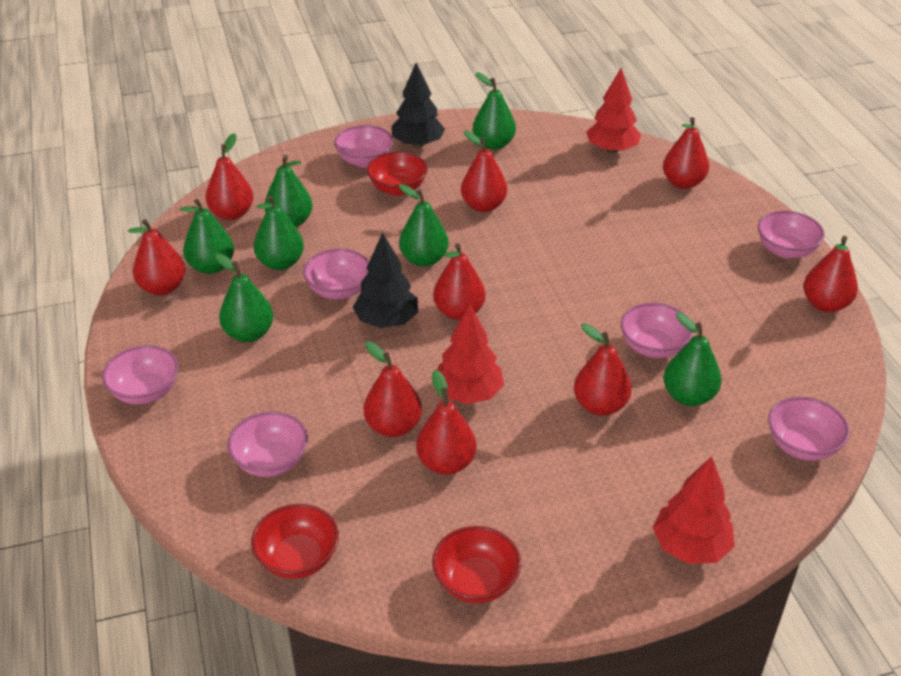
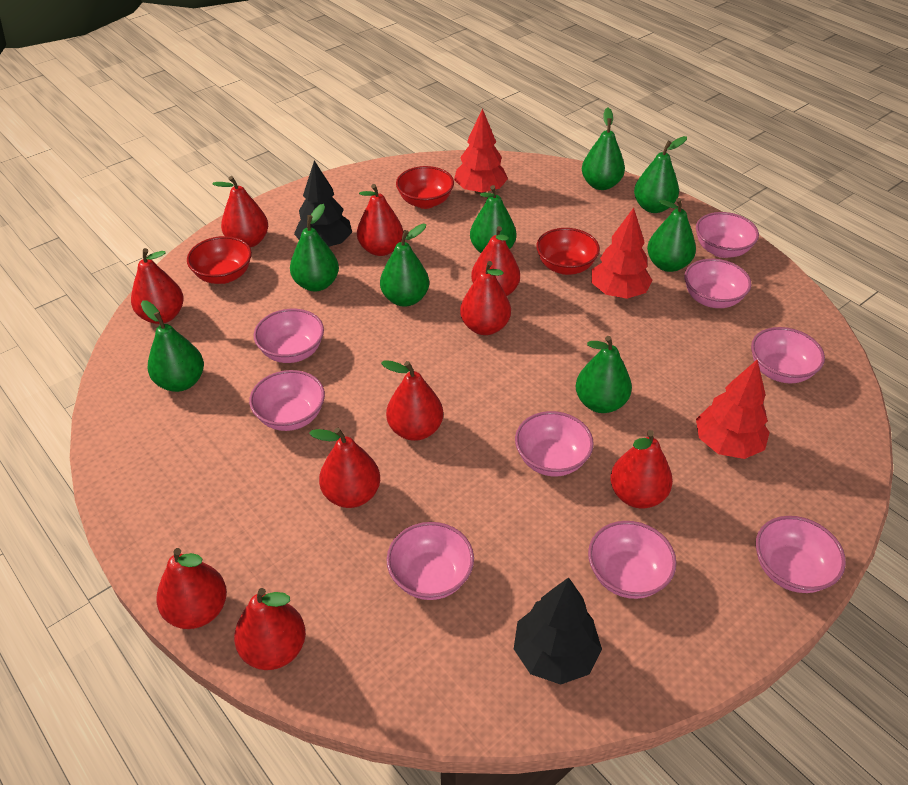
green pear: [180,199,234,274] [215,253,274,342] [253,195,304,270] [265,155,313,227] [399,184,449,267] [473,72,516,150] [664,312,722,406] = 7 -> [141,300,204,392] [290,204,339,291] [380,224,429,307] [470,185,516,253] [576,336,632,413] [582,108,625,190] [634,136,687,213] [647,198,696,272] = 8
pink bowl: [102,345,179,405] [227,411,308,477] [303,249,369,299] [334,125,393,167] [621,303,693,358] [758,211,825,259] [768,397,850,461] = 7 -> [249,370,325,431] [254,309,324,363] [387,522,474,600] [515,411,594,477] [588,521,677,599] [684,259,751,308] [696,212,759,258] [751,327,825,383] [756,516,846,593] = 9
red pear: [128,219,185,295] [206,133,254,220] [364,342,422,437] [416,370,477,475] [433,243,485,320] [461,131,507,212] [574,323,632,416] [663,117,709,189] [803,236,858,312] = 9 -> [131,248,184,324] [156,548,227,629] [212,176,268,248] [234,588,306,670] [309,427,380,508] [357,184,403,256] [381,360,443,441] [460,261,511,335] [471,226,520,296] [610,430,673,509] = 10

